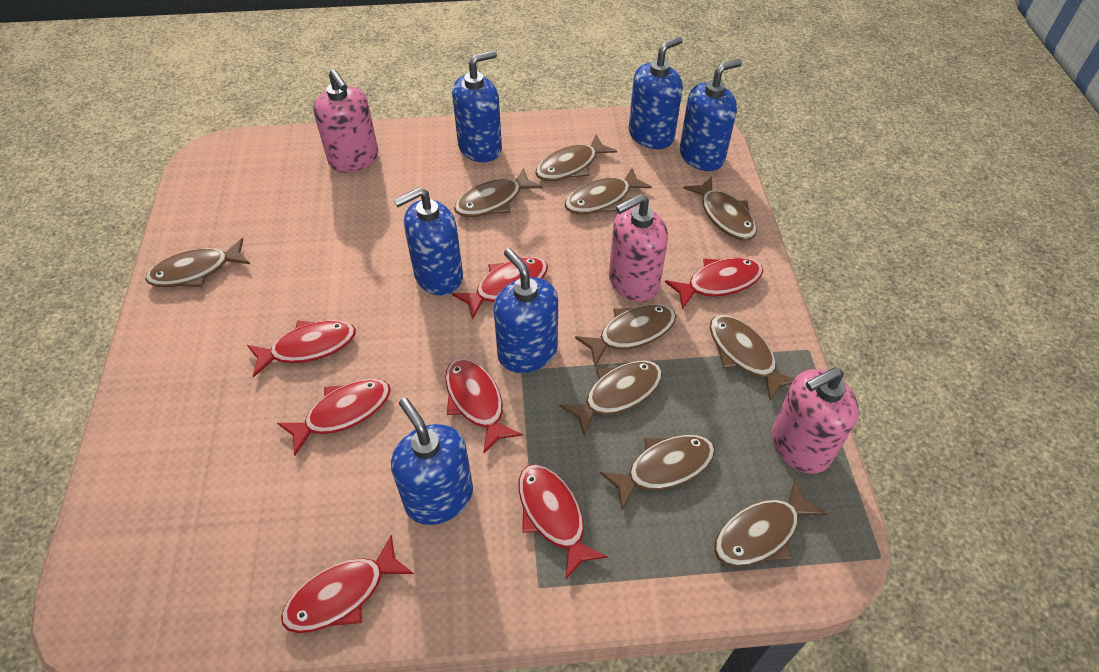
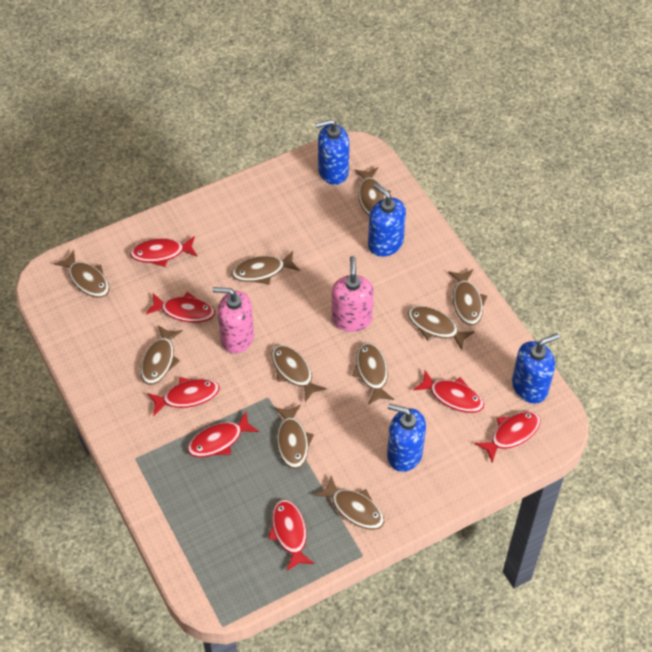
blue soap dispenser: [391,398,473,525] [394,187,463,296] [452,50,502,162] [493,248,558,373] [629,37,683,149] [680,59,742,171] = 6 -> [315,119,349,185] [368,183,406,257] [387,403,426,472] [512,333,560,403] = 4
pink soap dispenser: [314,69,378,173] [609,194,668,302] [772,367,859,474] = 3 -> [213,287,254,354] [332,256,374,332] = 2

